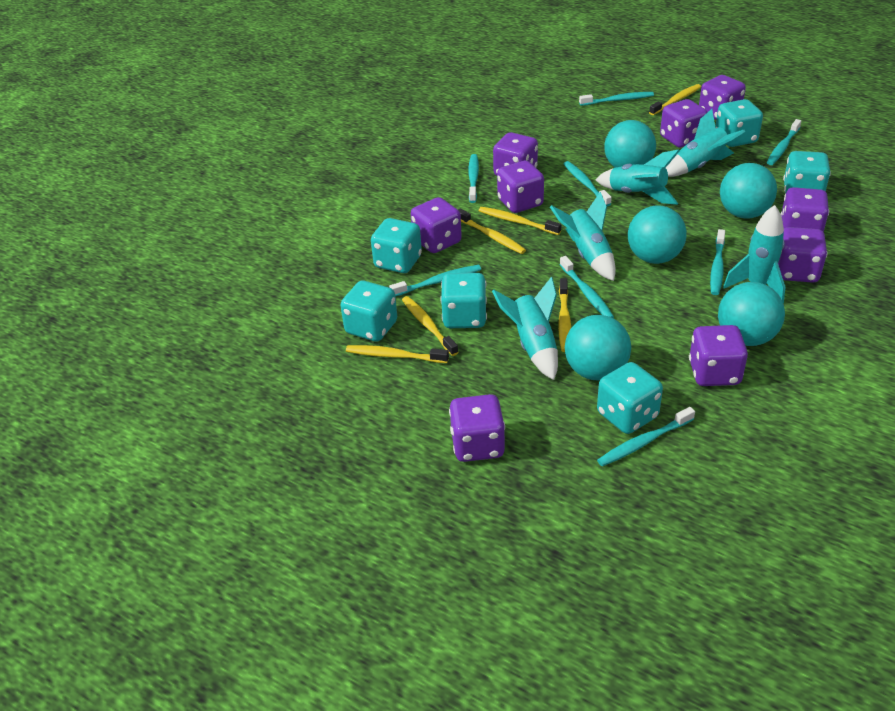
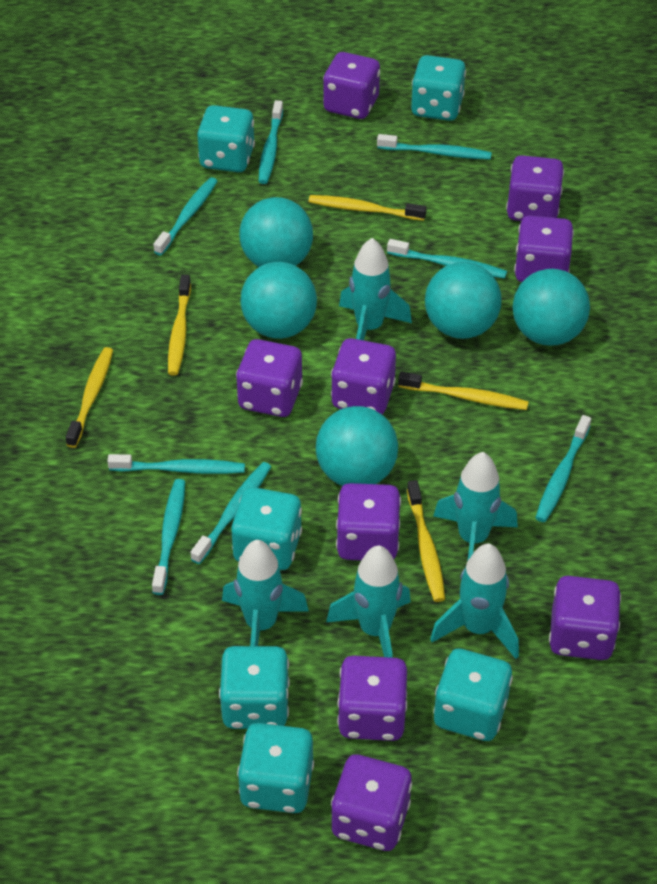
yellow toothbrush: [346,345,449,363] [402,296,458,356] [458,208,526,254] [479,207,561,235] [558,278,571,352] [649,84,701,115] = 6 -> [66,347,113,448] [168,275,191,375] [308,195,426,221] [398,371,529,410] [407,480,445,602] = 5

